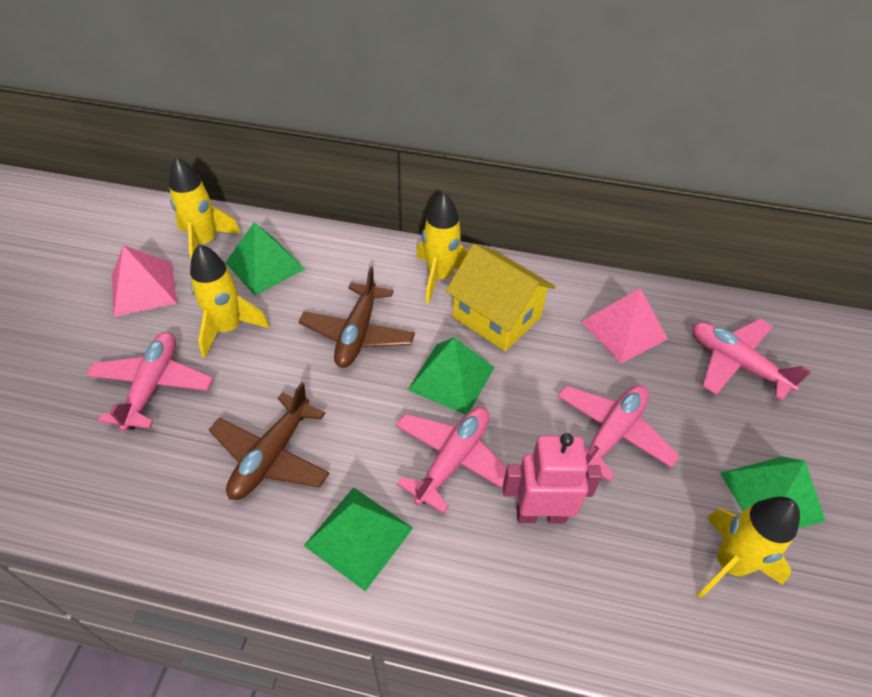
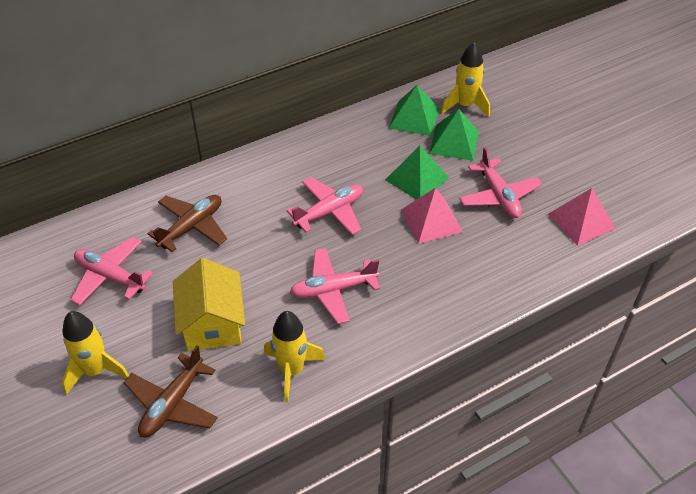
green pyramid: [226,222,305,296] [304,487,413,591] [408,337,494,415] [720,457,826,529] = 4 -> [385,146,449,200] [389,85,440,136] [429,109,479,161] = 3
pink robot: [503,433,602,523] = 1 -> none = 0
yellow rocket: [169,156,241,258] [190,244,270,358] [416,192,468,304] [697,497,800,599] = 4 -> [62,311,129,395] [264,311,326,402] [441,42,490,117] = 3

